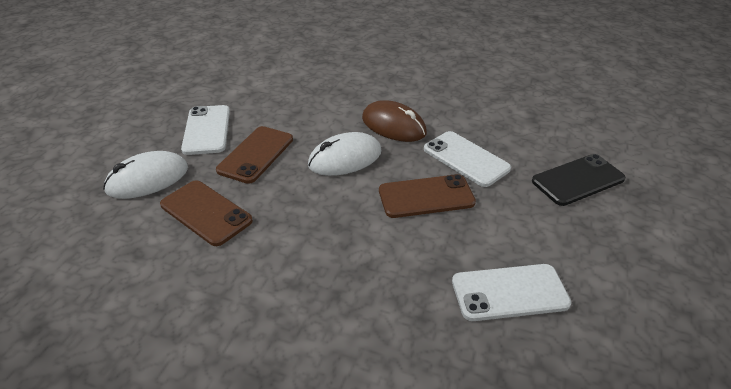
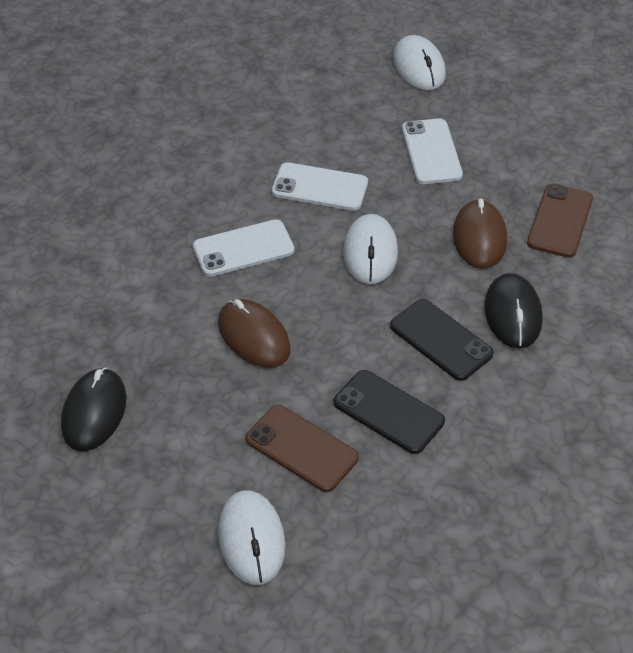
black mouse: none = 0 -> [61,368,127,451] [484,273,543,348] = 2
black phone: [532,154,625,206] = 1 -> [334,370,445,454] [390,299,494,381] = 2
brown mouse: [362,100,427,142] = 1 -> [218,299,291,368] [453,198,507,269] = 2
brown phone: [160,180,253,246] [216,126,293,184] [379,174,476,218] = 3 -> [246,405,359,492] [527,183,593,258] = 2
white mouse: [103,151,188,199] [308,132,381,176] = 2 -> [218,490,286,585] [343,214,398,284] [393,35,446,90] = 3

